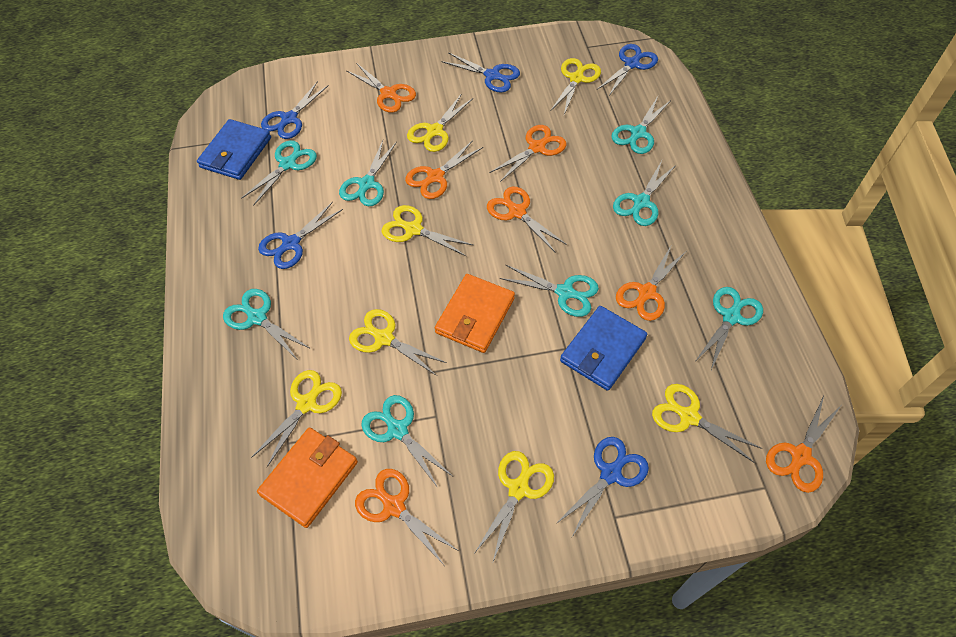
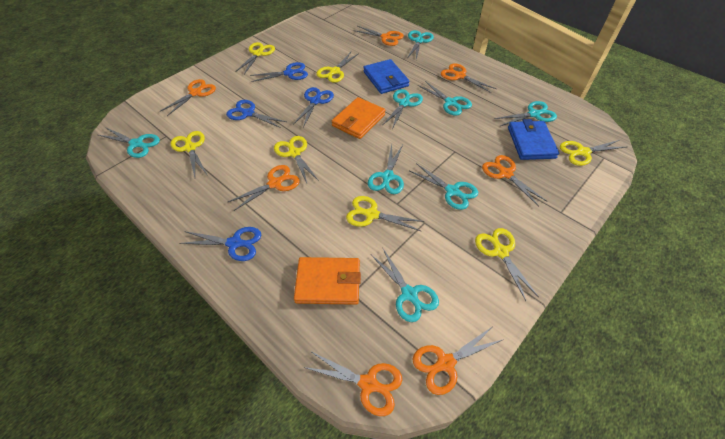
blue scissors: [258,202,343,269] [261,81,329,139] [442,52,520,92] [556,437,649,537] [598,44,658,97] = 5 -> [179,227,261,261] [226,100,286,128] [250,62,308,82] [293,87,334,127] = 4

